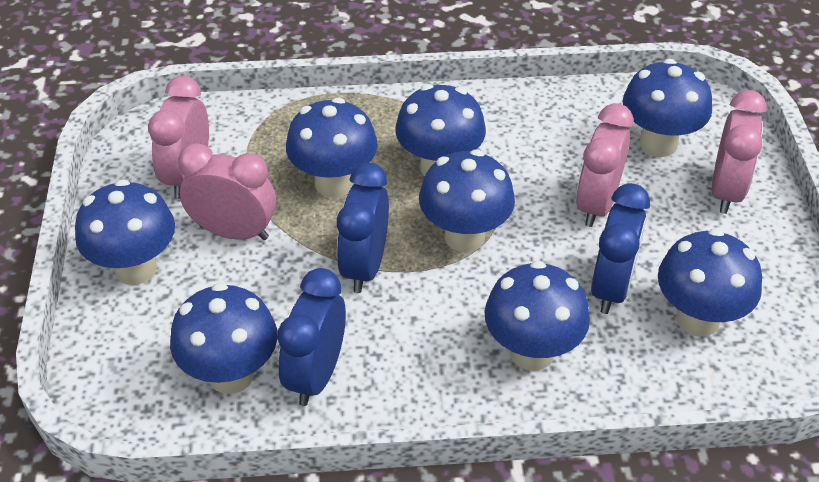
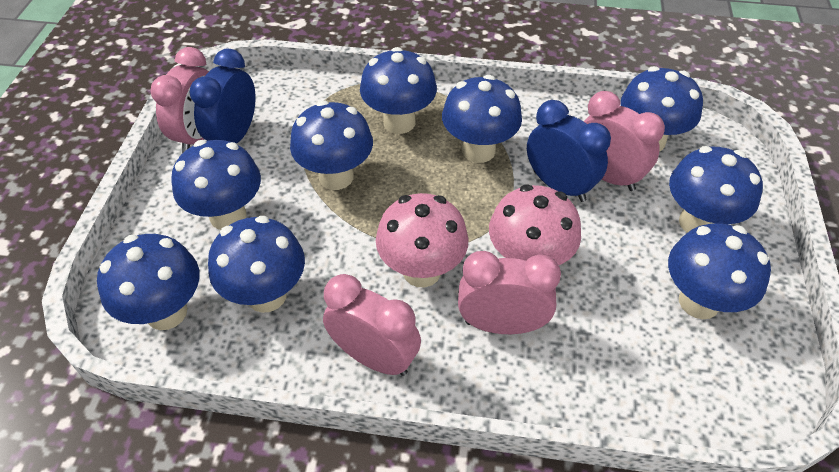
blue clock: [277,268,346,406] [337,163,389,293] [591,183,650,314] = 3 -> [189,49,256,143] [527,100,611,202] = 2
blue mushroom: [75,179,175,285] [170,283,277,394] [286,98,378,198] [395,84,486,177] [419,150,515,252] [485,261,590,371] [623,59,712,157] [658,229,762,337] = 8 -> [97,234,200,330] [171,140,261,230] [208,216,305,313] [290,100,373,190] [360,47,437,134] [442,75,522,163] [621,66,703,152] [668,223,771,319] [669,146,763,233] = 9
pink mushroom: none = 0 -> [376,193,469,287] [489,184,581,265] = 2

